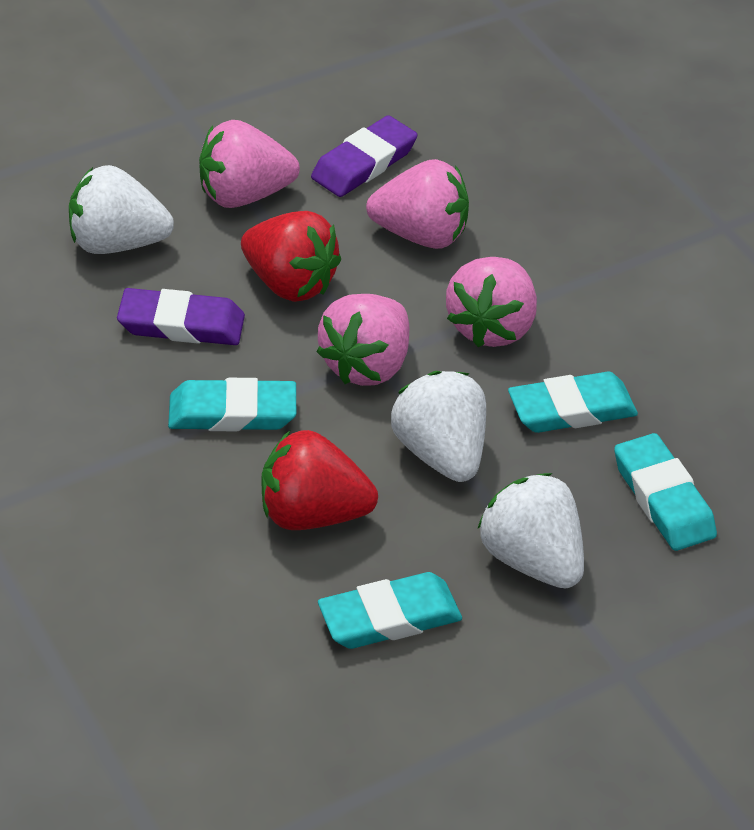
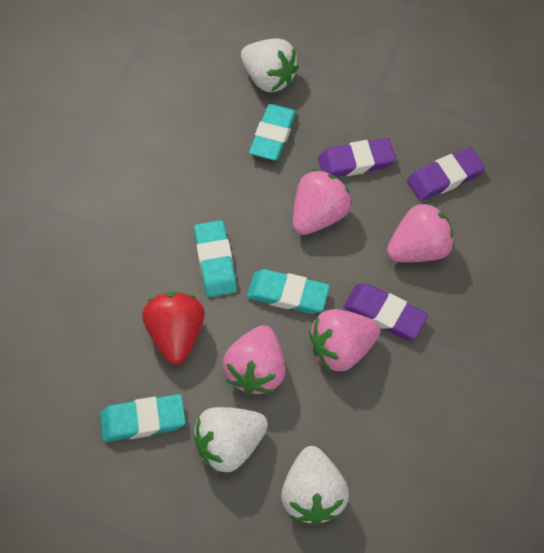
purple eraser: [117,288,245,345] [311,115,418,197] = 2 -> [318,138,396,177] [343,283,428,339] [407,148,485,201] = 3
red strawberry: [241,211,341,302] [261,430,378,530] = 2 -> [142,292,205,365] = 1

